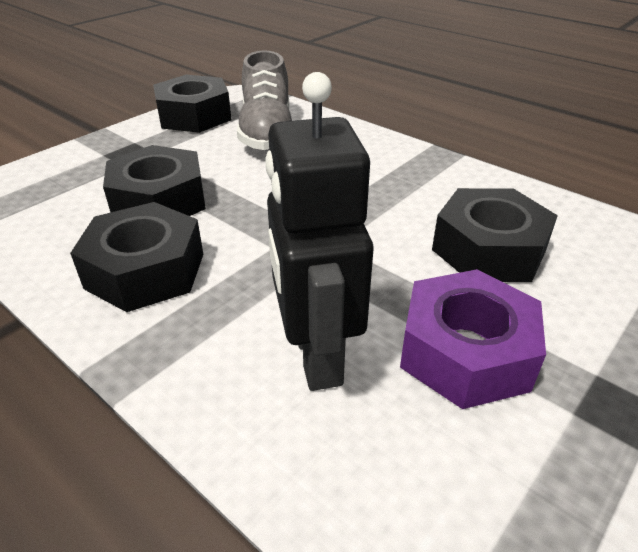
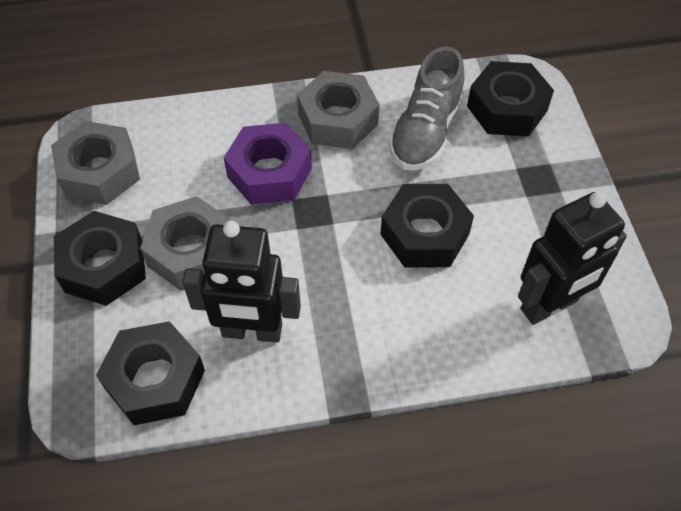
black robot: [265,72,374,391] = 1 -> [182,221,301,343] [518,192,627,325] = 2
grey nut: none = 0 -> [51,121,140,205] [140,196,231,291] [297,71,379,149] = 3

